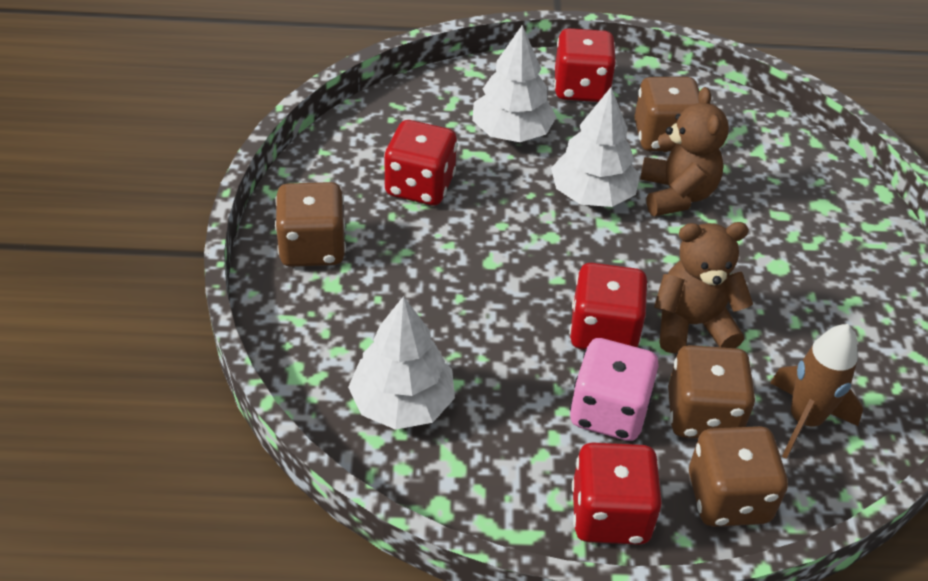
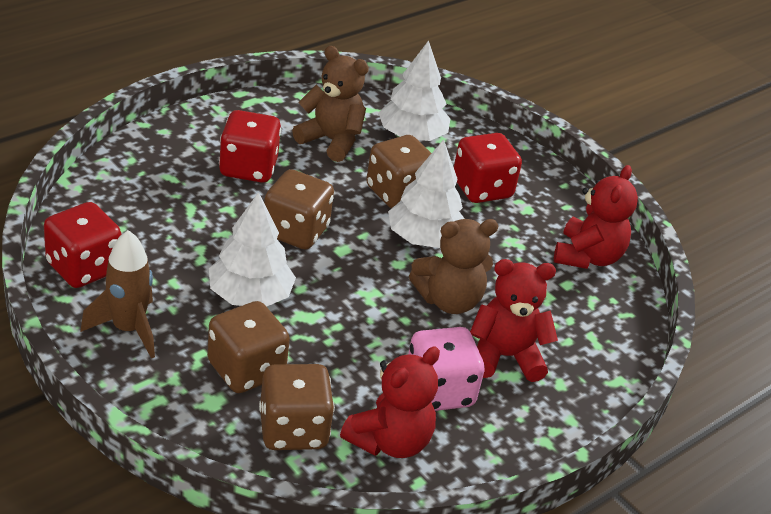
red dice: [384,120,457,205] [554,28,616,102] [569,263,648,350] [572,442,662,545] = 4 -> [44,202,121,288] [219,110,281,183] [454,133,522,203] = 3
red teddy bear: none = 0 -> [340,347,440,458] [470,259,558,382] [554,165,638,269] = 3

